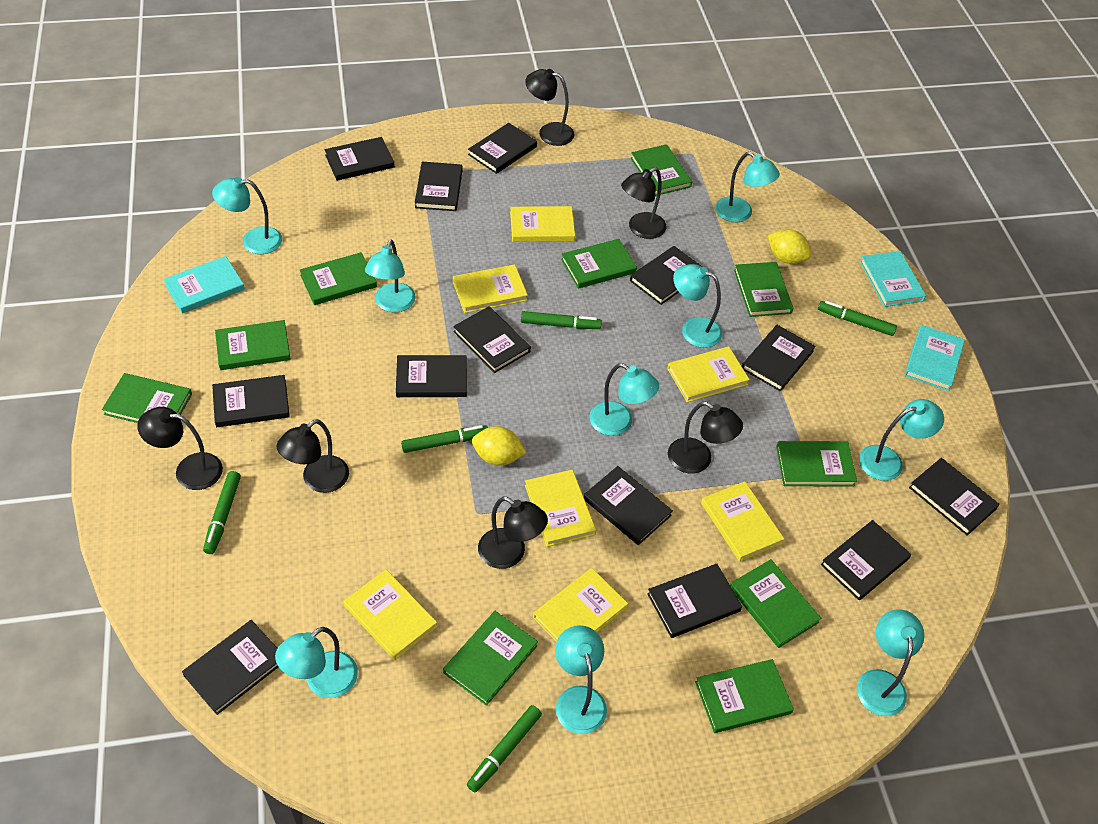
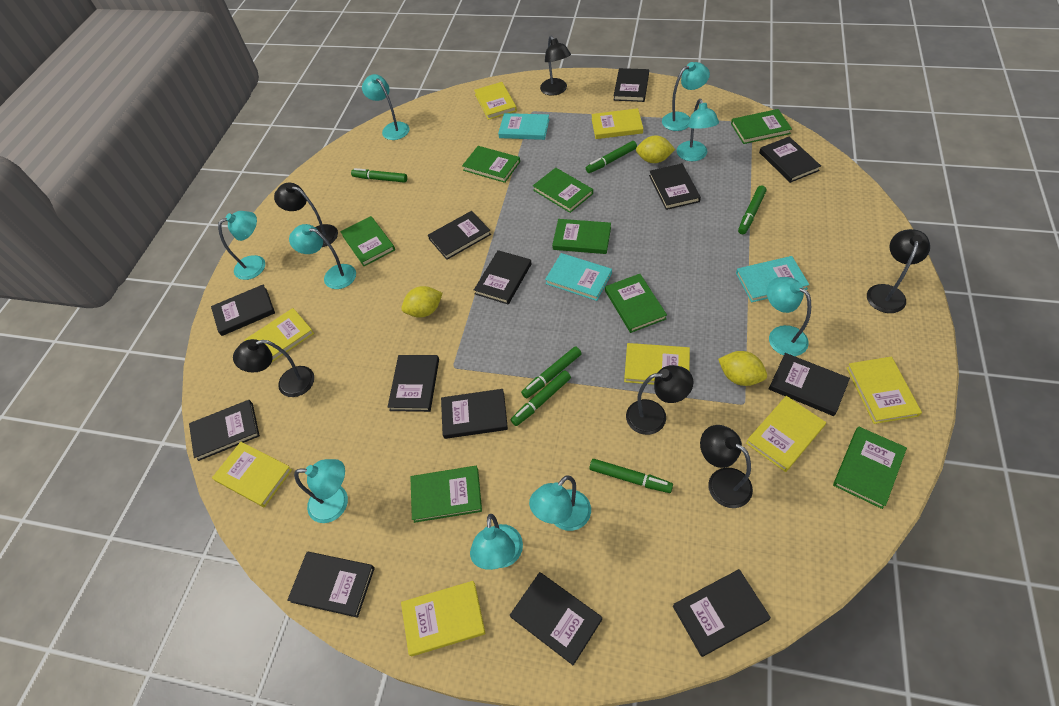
green book: [102,373,192,423] [215,320,291,370] [300,252,377,305] [443,611,538,706] [561,239,637,289] [631,144,692,196] [695,659,794,733] [730,559,821,648] [734,262,793,317] [776,441,857,486] = 10 -> [340,216,395,266] [410,466,482,523] [462,146,520,183] [533,168,593,213] [552,219,611,254] [605,274,667,333] [731,109,792,144] [833,427,907,509] = 8
green marker: [203,471,241,554] [401,425,488,453] [467,705,542,793] [521,311,602,329] [818,301,897,336] = 5 -> [351,168,407,183] [511,370,571,426] [521,346,582,399] [586,141,637,173] [590,459,673,493] [738,185,767,234] = 6
yellow book: [344,570,437,660] [453,264,528,313] [510,206,575,242] [525,470,596,547] [533,568,628,642] [667,346,750,403] [701,481,784,562] = 7 -> [212,442,292,507] [244,308,314,363] [401,581,486,656] [474,82,517,120] [591,108,643,139] [624,343,690,385] [746,396,826,472] [846,356,922,424] = 8
yellow lemon: [472,426,527,466] [768,229,811,264] = 2 -> [401,286,443,318] [636,135,675,163] [718,351,767,386] = 3

